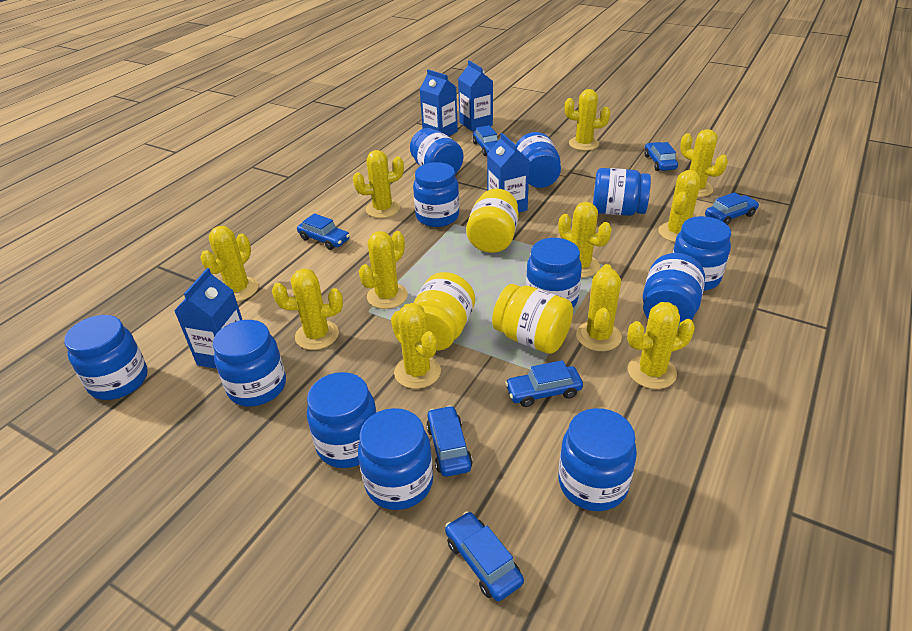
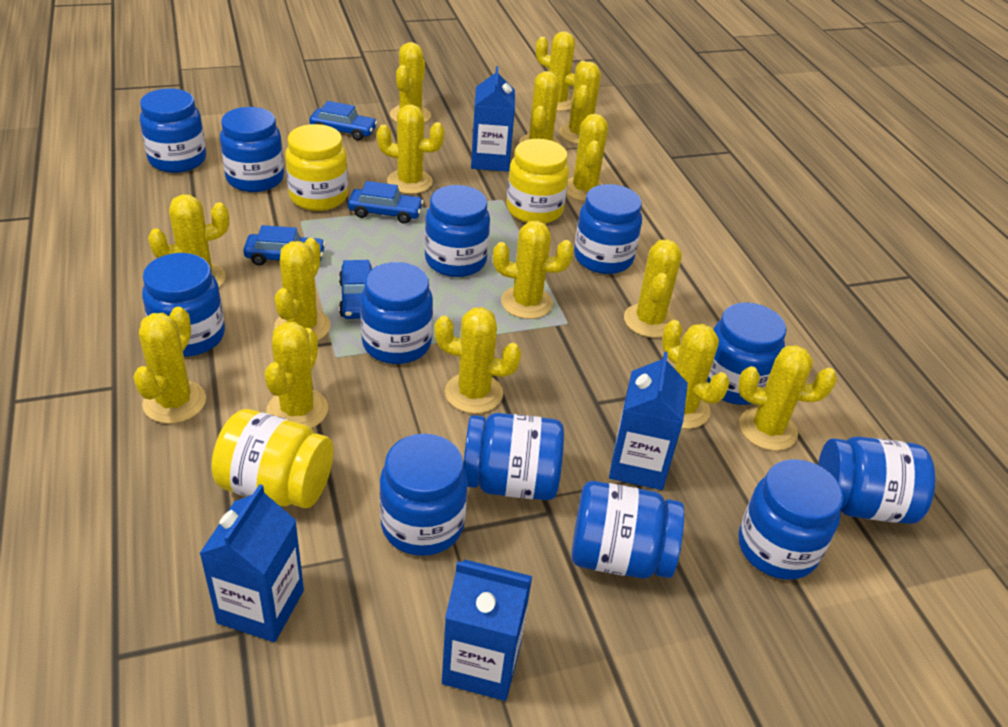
blue car: [297,213,350,250] [426,405,473,477] [445,511,524,601] [473,125,498,156] [505,360,583,407] [644,142,678,171] [705,192,759,225] = 7 -> [243,225,326,265] [309,101,377,140] [339,260,372,319] [348,181,424,224] = 4
yellow cactus: [200,226,258,301] [272,269,343,350] [353,150,404,218] [359,231,408,309] [391,303,441,389] [559,202,612,278] [565,89,610,151] [576,264,622,351] [627,302,695,389] [658,170,701,242] [680,129,728,197] = 11 -> [133,307,206,424] [148,194,229,287] [265,322,328,428] [274,238,331,341] [377,104,444,194] [390,42,431,123] [434,307,521,414] [493,221,574,319] [519,71,561,145] [536,31,586,111] [559,62,601,144] [566,114,608,201] [624,239,682,338] [662,320,730,429] [738,345,837,451] = 15

